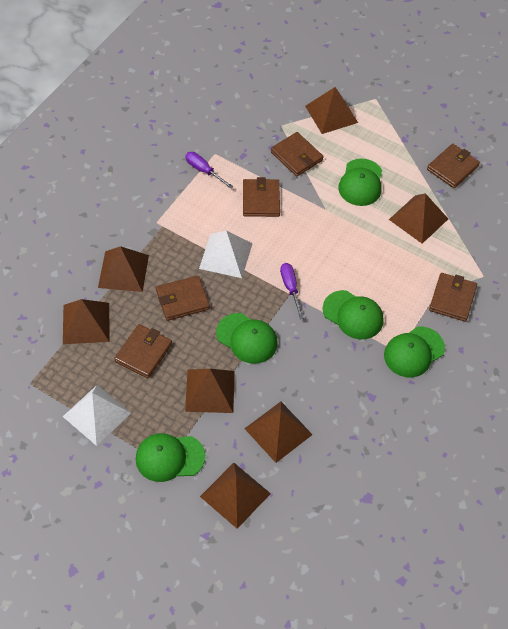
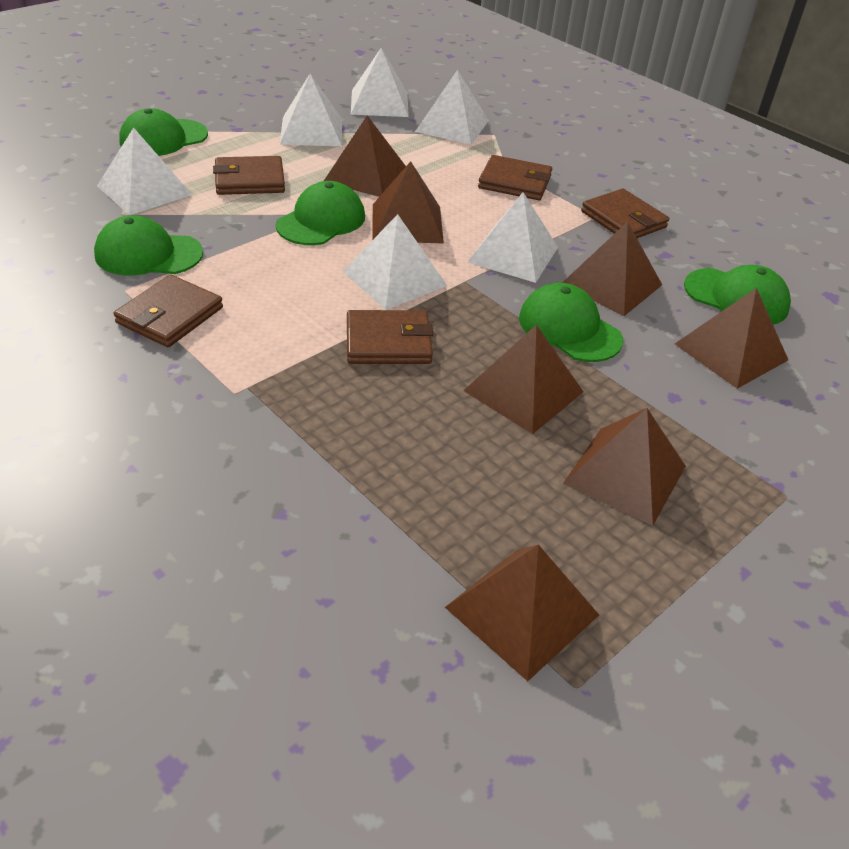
brown wallet: [114,324,172,378] [156,276,210,321] [243,177,280,217] [271,132,324,177] [427,144,480,188] [429,273,477,322] = 6 -> [114,275,223,347] [213,156,285,195] [347,310,433,364] [478,155,552,200] [581,189,669,238] = 5
purple screwdriver: [186,152,234,189] [280,263,304,319] = 2 -> none = 0
white pyramid: [63,385,131,446] [199,231,253,278] = 2 -> [97,127,192,215] [280,74,342,146] [343,214,447,310] [351,48,409,117] [415,70,489,145] [467,192,558,283] = 6

